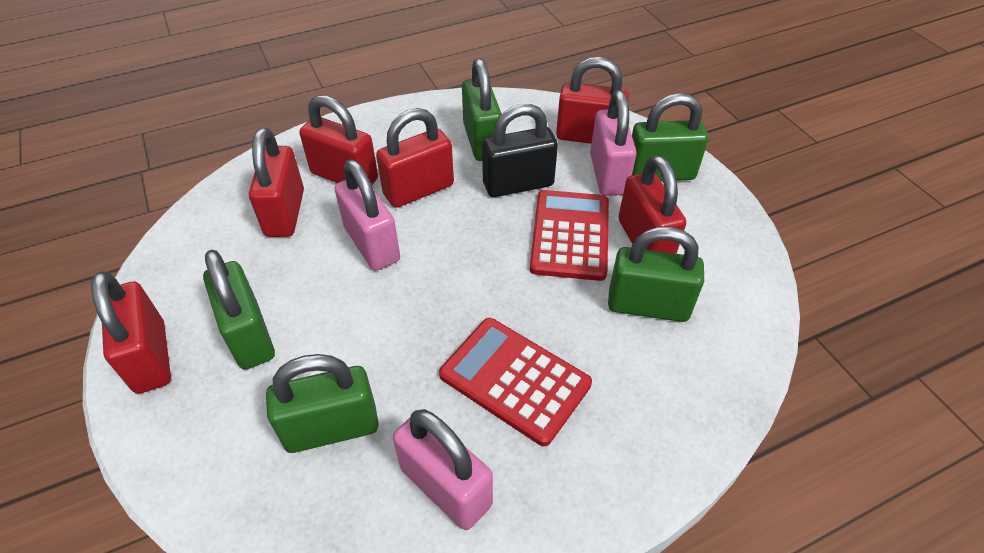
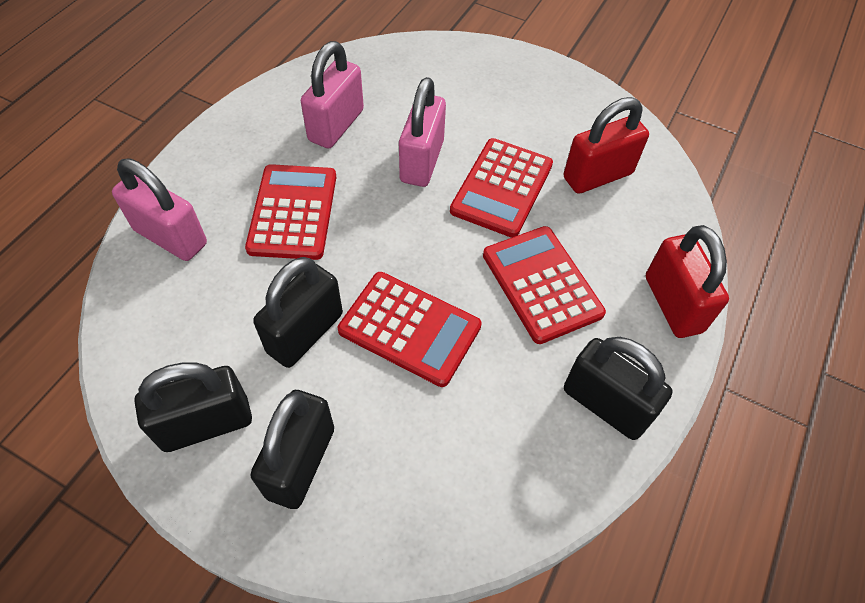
black padlock: [482,104,558,197] = 1 -> [134,362,252,452] [250,390,334,509] [253,257,343,368] [564,337,673,440] = 4
green padlock: [203,250,275,369] [266,354,379,453] [462,58,502,161] [608,227,704,322] [632,93,709,181] = 5 -> none = 0
red calculator: [439,318,592,446] [530,190,609,281] = 2 -> [245,164,336,260] [338,272,482,387] [450,138,553,238] [483,226,606,344] = 4
red padlock: [91,271,171,394] [249,128,304,237] [299,95,378,184] [376,108,454,208] [556,57,629,144] [618,155,686,254] = 6 -> [564,97,649,194] [646,225,729,338] = 2

